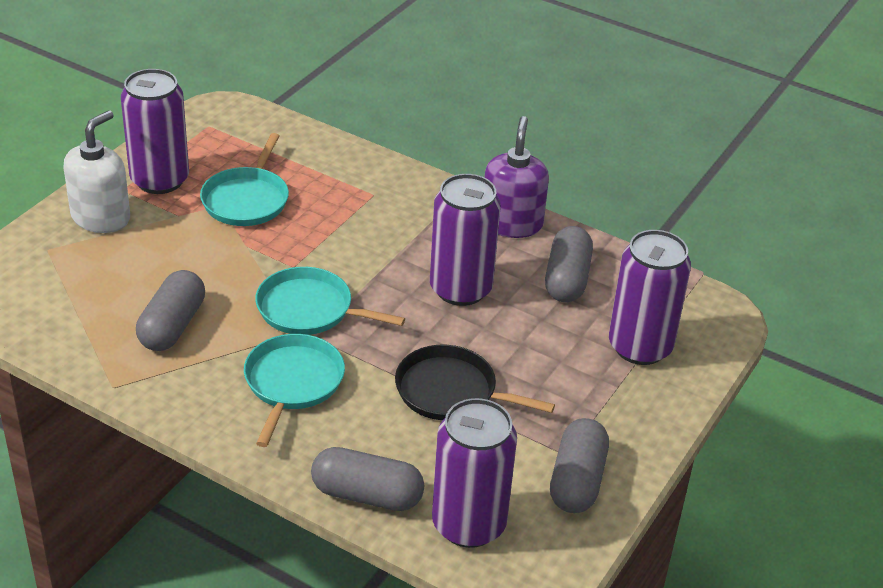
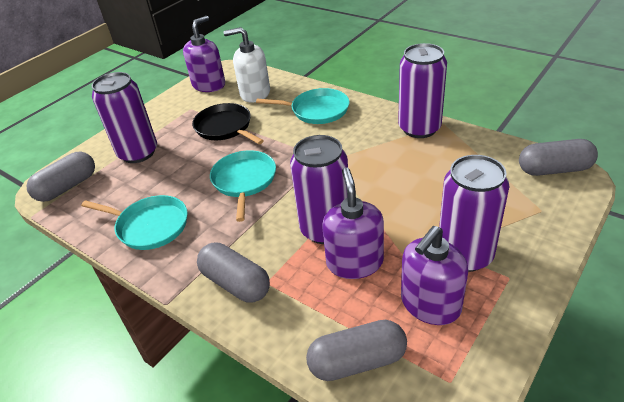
purple soap dispenser: [484,116,549,238] = 1 -> [183,16,225,92] [322,167,384,279] [401,226,468,325] = 3

